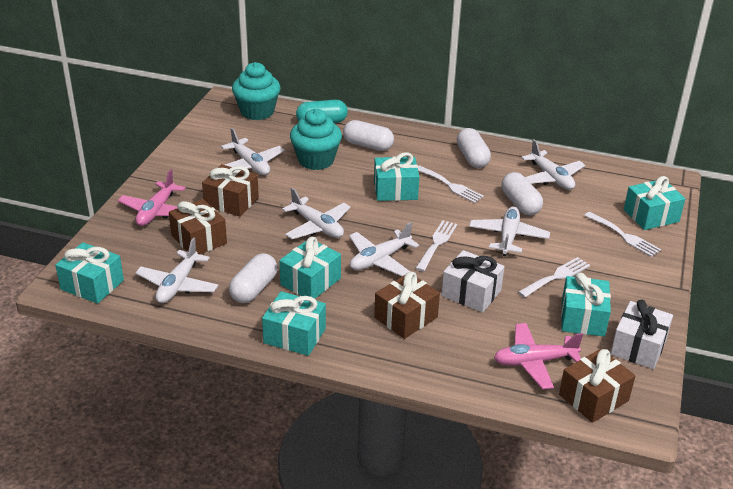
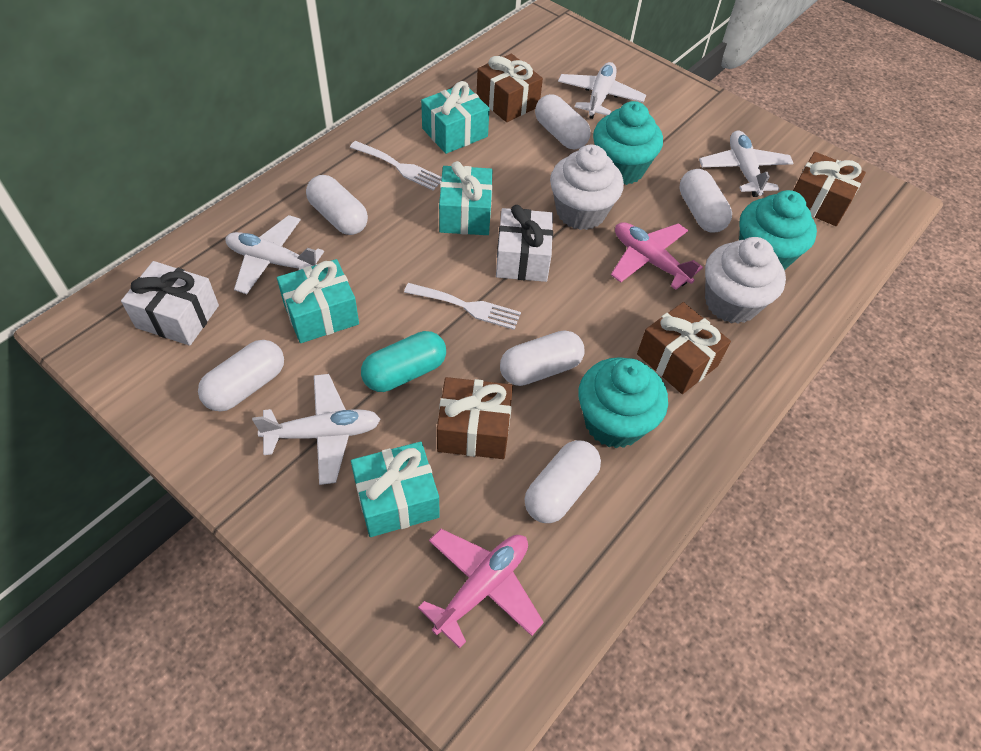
turquoise cupcake: [232,62,281,120] [290,109,342,170] = 2 -> [578,357,668,448] [593,101,663,185] [739,190,817,270] = 3
turquoise gift: [55,242,124,304] [262,291,326,356] [279,237,341,299] [374,152,419,201] [561,273,611,337] [624,176,686,230] = 6 -> [277,259,359,343] [351,442,440,537] [421,81,490,154] [439,161,493,235] = 4
white capsule: [229,253,278,303] [343,120,394,151] [457,128,491,168] [501,172,543,215] = 4 -> [198,340,284,412] [306,175,368,235] [500,330,585,386] [525,440,601,523] [535,94,591,149] [679,169,732,232] = 6
white cupcake: none = 0 -> [550,145,624,230] [705,237,786,324] = 2
white fork: [415,220,457,272] [418,165,484,203] [518,257,590,298] [584,212,661,257] = 4 -> [350,141,442,191] [404,283,521,330] = 2
white plane: [135,237,218,303] [217,128,284,175] [282,188,351,239] [349,222,419,276] [469,207,550,256] [521,139,585,190] = 6 -> [225,215,324,294] [252,374,380,485] [558,62,646,119] [699,130,794,197] = 4

